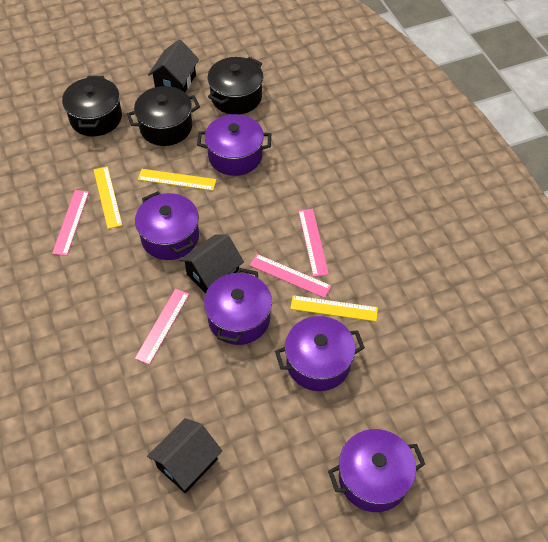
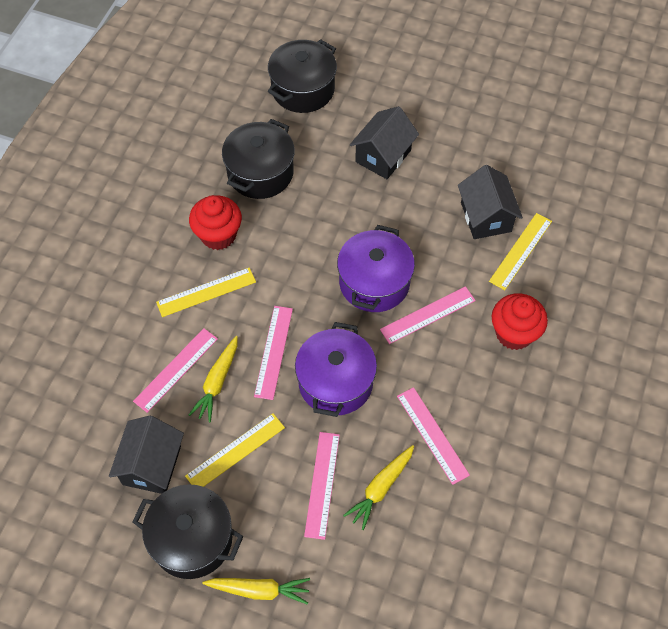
pink ruler: [52,190,89,256] [135,289,189,365] [249,254,331,298] [298,209,329,277] = 4 -> [133,328,218,413] [254,306,293,400] [304,432,340,540] [380,286,476,344] [397,387,470,485] = 5
purple pot: [135,191,199,260] [197,114,271,176] [204,268,272,345] [275,316,365,391] [328,429,425,512] = 5 -> [295,322,377,417] [337,225,415,312] = 2
red cupcake: none = 0 -> [189,195,242,250] [492,293,548,350] = 2
yellow carrot: none = 0 -> [189,336,238,423] [202,578,310,605] [343,445,414,530] = 3

